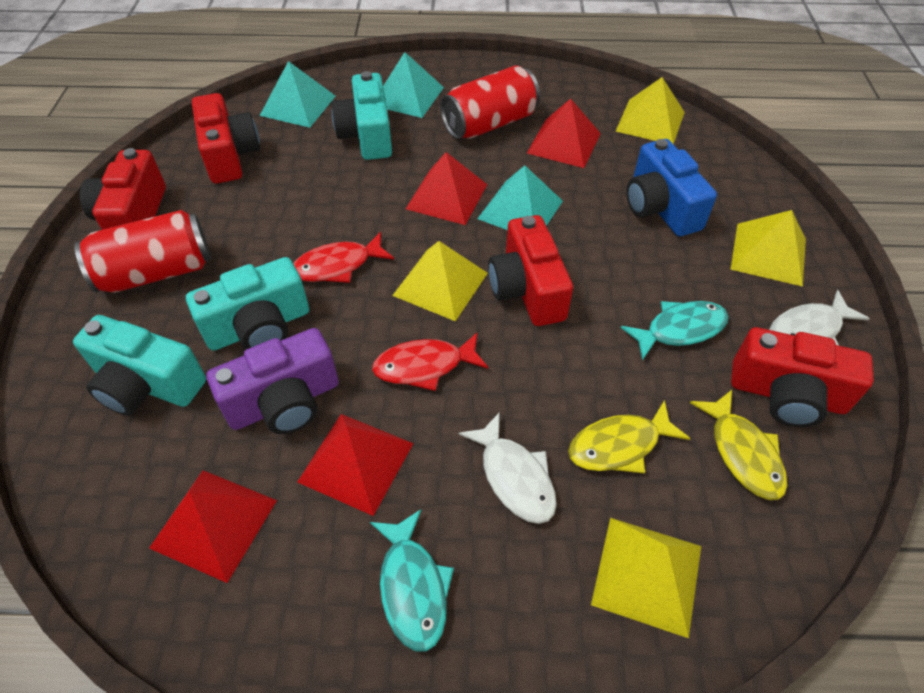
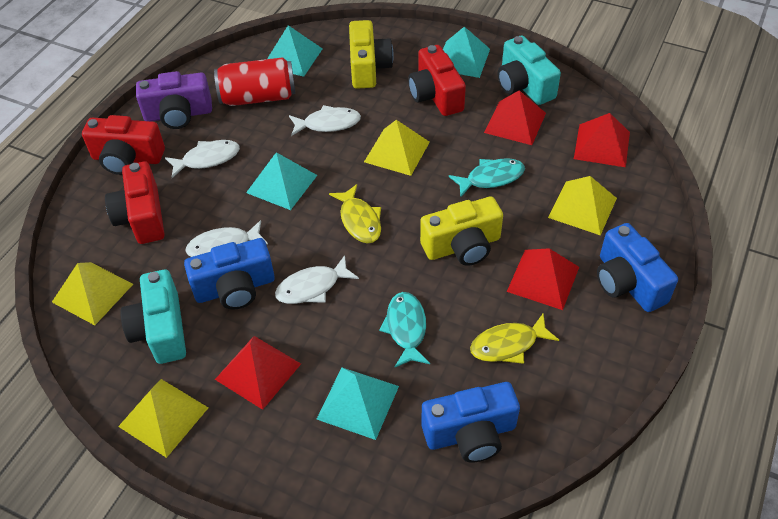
blue camera: [626,139,717,236] = 1 -> [184,238,275,310] [421,382,520,463] [597,223,678,312] = 3
red camera: [80,148,166,230] [192,93,260,184] [488,215,573,326] [731,327,874,427] = 4 -> [82,115,165,175] [105,161,164,244] [408,45,466,116] = 3
red can: [74,210,211,293] [440,65,540,139] = 2 -> [214,57,295,106] = 1
red fish: [293,232,394,283] [372,332,488,391] = 2 -> none = 0
turquoise camera: [73,315,206,416] [186,257,309,351] [332,71,392,160] = 3 -> [120,270,186,364] [498,35,561,105] = 2
turquoise pyramid: [260,61,336,128] [383,52,444,118] [477,165,563,230] = 3 -> [246,152,317,210] [267,25,322,77] [317,367,399,440] [443,27,490,78] = 4
white fish: [459,412,557,524] [769,290,870,345] = 2 -> [165,140,240,178] [185,220,268,257] [275,255,359,304] [289,105,361,136] = 4
yellow camera: none = 0 -> [349,20,394,89] [420,196,503,266] = 2

